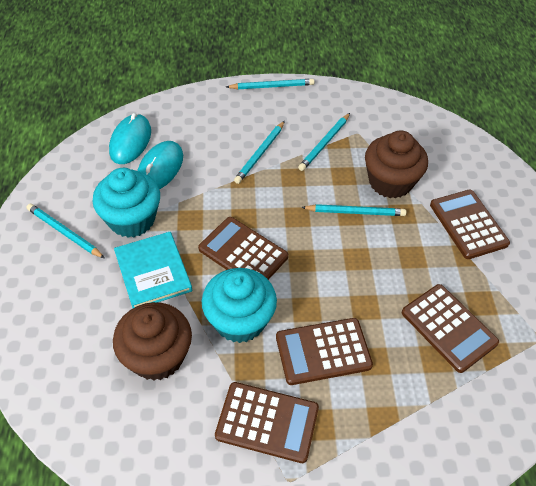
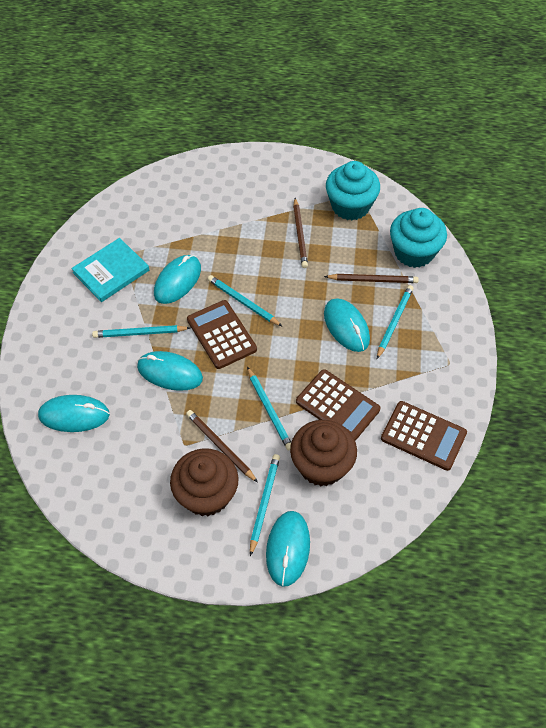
brown calculator: [198,217,288,280] [215,382,319,463] [276,318,373,385] [402,284,499,373] [430,190,510,259] = 5 -> [187,300,257,369] [296,369,380,441] [381,401,467,471] = 3
brown pencil: none = 0 -> [186,410,258,483] [293,198,308,268] [324,274,419,283] = 3
turquoise mouse: [109,113,151,164] [137,141,183,189] = 2 -> [38,395,110,432] [137,351,203,391] [154,255,201,304] [266,511,310,587] [324,298,370,352] = 5

